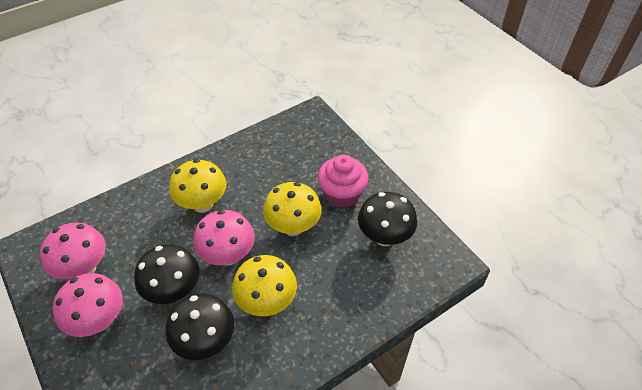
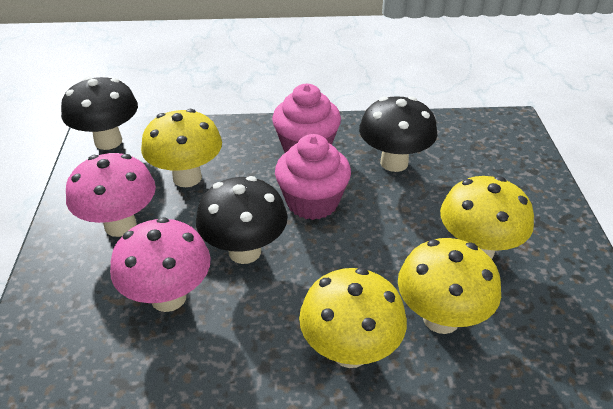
pink cupcake: [318,155,368,208] = 1 -> [272,84,341,153] [275,134,351,220] = 2
pink mushroom: [40,223,106,280] [53,273,123,337] [193,210,255,266] = 3 -> [66,153,156,237] [110,217,211,312] = 2
yellow mushroom: [169,159,226,213] [232,255,297,316] [263,182,322,236] = 3 -> [141,109,222,187] [299,268,407,368] [398,238,501,334] [440,176,534,259] = 4

